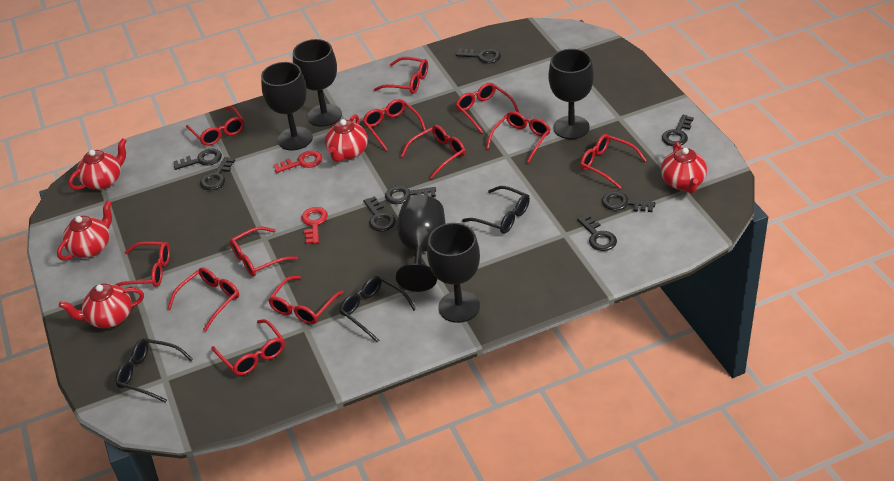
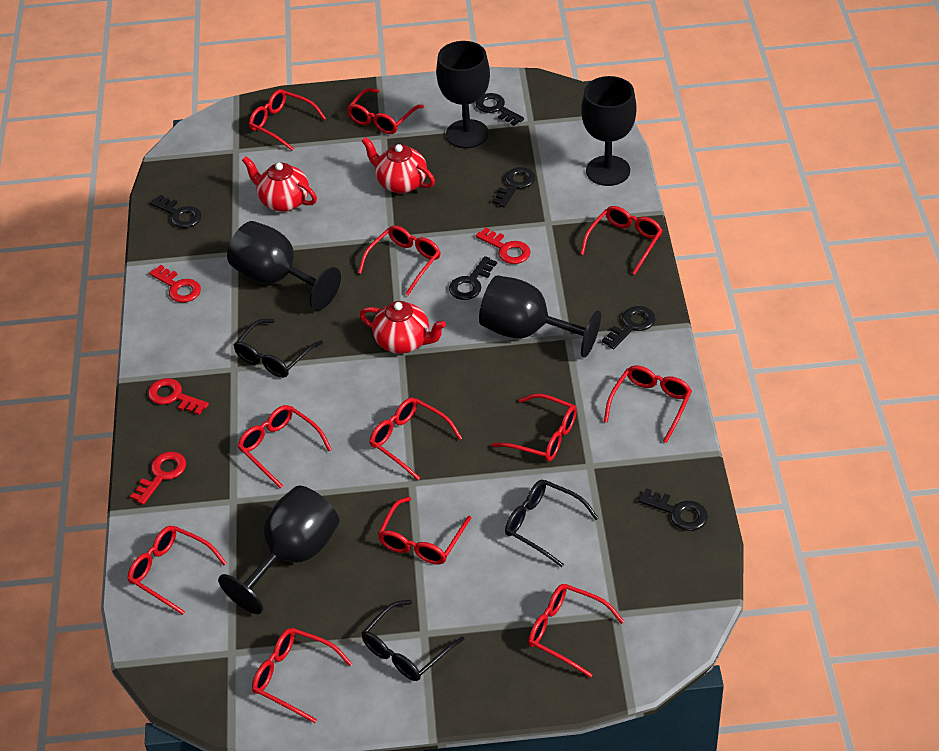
black key: [173,149,222,170] [200,157,235,190] [363,196,396,232] [385,186,436,204] [456,48,501,64] [577,214,617,251] [602,191,655,212] [662,115,694,146] = 8 -> [150,195,202,228] [449,256,497,300] [475,93,524,126] [492,167,535,207] [602,306,656,350] [638,488,708,531] = 6
red key: [274,150,322,173] [301,207,328,244] = 2 -> [130,451,186,505] [148,378,209,415] [149,265,201,303] [476,227,531,264] = 4
red teapot: [57,200,112,261] [59,283,144,328] [68,138,127,190] [325,114,368,162] [661,142,707,193] = 5 -> [242,156,317,212] [360,301,446,354] [362,137,435,193] = 3

